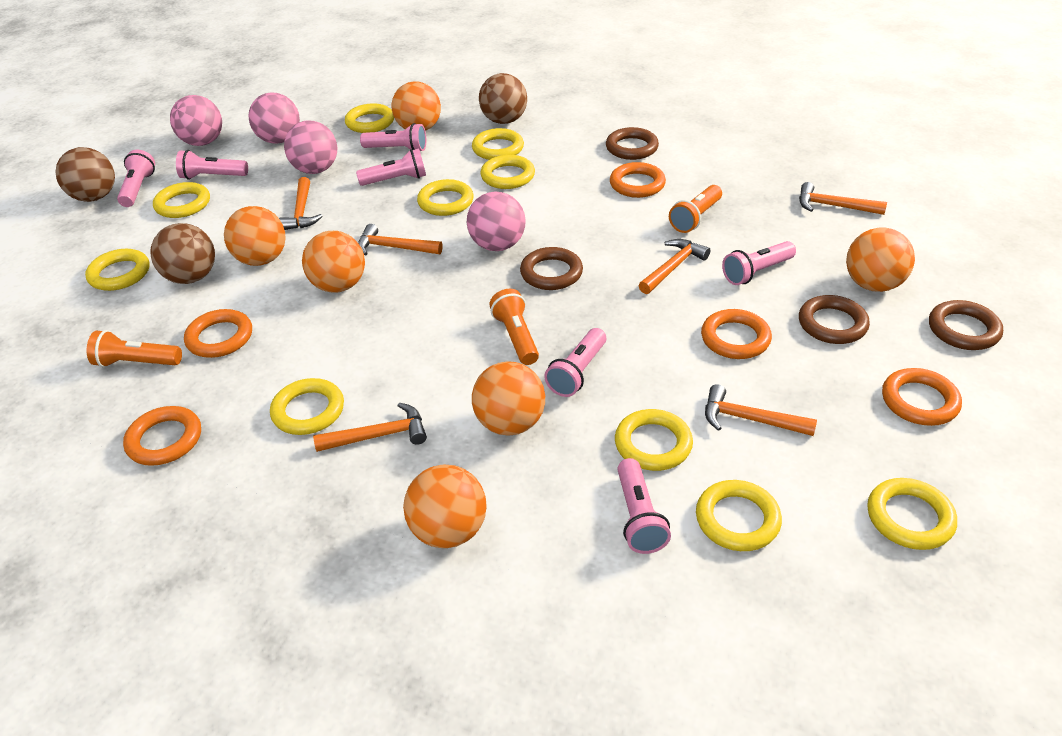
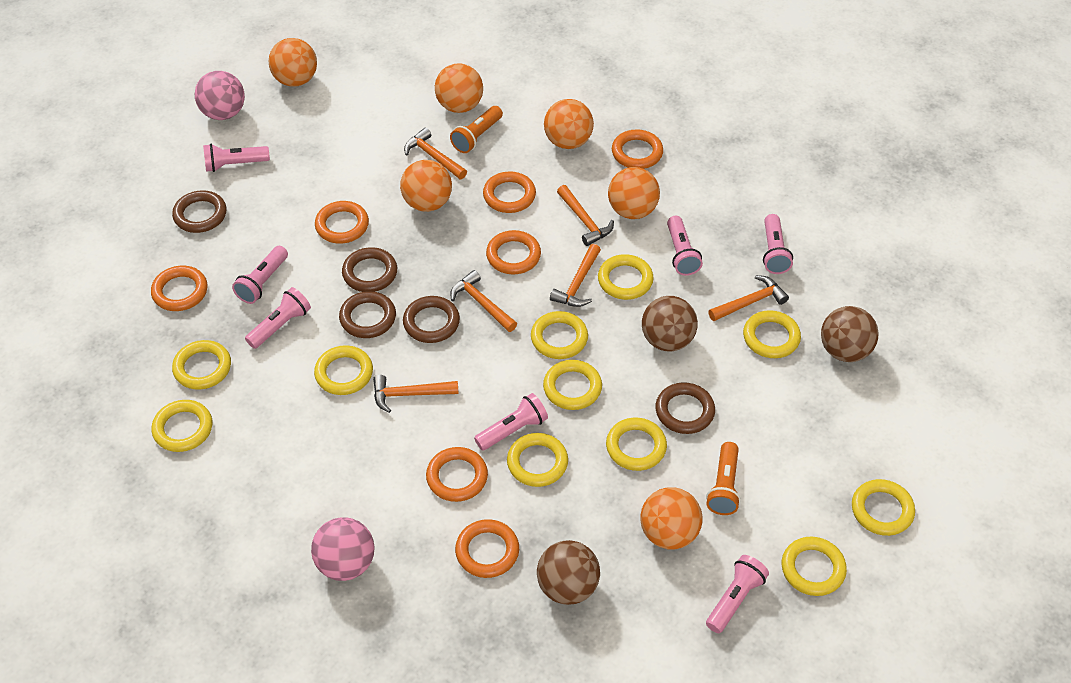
brown ring: [520,247,583,290] [606,127,659,160] [799,295,870,344] [929,300,1003,350] = 4 -> [172,190,227,233] [339,291,396,338] [342,247,397,292] [403,296,460,343] [656,382,715,434] = 5
orange flashlight: [87,330,182,367] [489,289,539,365] [669,185,722,233] = 3 -> [450,106,503,153] [706,442,741,515] = 2
orange ring: [123,406,201,466] [184,309,252,358] [610,162,666,198] [701,309,772,359] [882,368,962,426] = 5 -> [151,266,207,311] [315,201,369,244] [426,447,488,502] [455,519,519,578] [483,171,536,213] [486,230,541,275] [612,129,663,169] = 7
pink ball: [170,95,222,146] [248,92,300,144] [284,121,337,174] [467,192,526,251] = 4 -> [195,71,245,120] [311,517,374,581] = 2
yellow ring: [85,249,150,291] [153,182,210,218] [270,378,344,435] [345,103,394,133] [417,179,474,216] [472,128,524,160] [481,155,535,189] [615,409,693,471] [696,480,782,551] [867,478,957,550] = 10 -> [151,400,212,452] [172,340,231,389] [314,345,373,395] [507,433,568,487] [531,311,588,359] [543,360,602,410] [598,254,654,300] [606,417,667,471] [743,310,801,358] [782,537,847,596] [852,479,915,536] = 11

